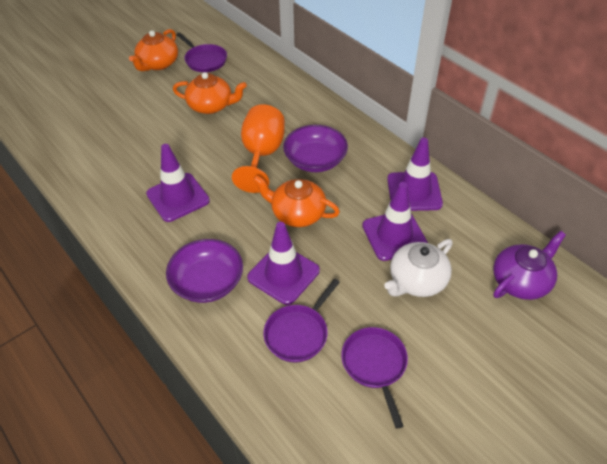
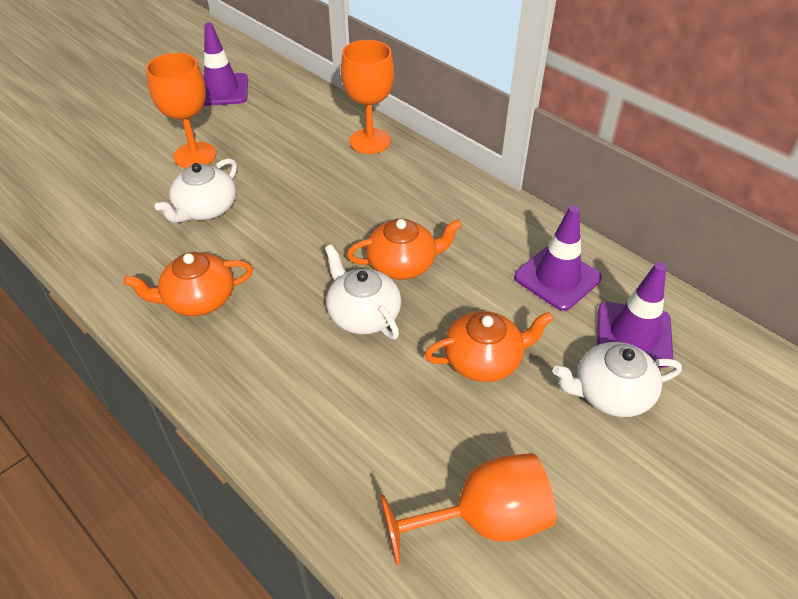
orange goblet: [232,104,285,193] = 1 -> [146,53,216,168] [341,40,394,154] [380,453,557,565] = 3
purple bowl: [166,239,243,303] [283,125,348,172] = 2 -> none = 0
purple pan: [176,33,227,72] [263,279,340,362] [341,327,408,429] = 3 -> none = 0
purple teapot: [493,231,566,300] = 1 -> none = 0
purple traffic cone: [146,144,210,222] [247,222,320,305] [362,182,428,261] [387,138,443,211] = 4 -> [203,23,248,106] [514,205,602,311] [597,262,673,367] = 3
white teapot: [384,239,452,297] = 1 -> [155,158,237,223] [325,244,401,340] [552,342,682,417] = 3

